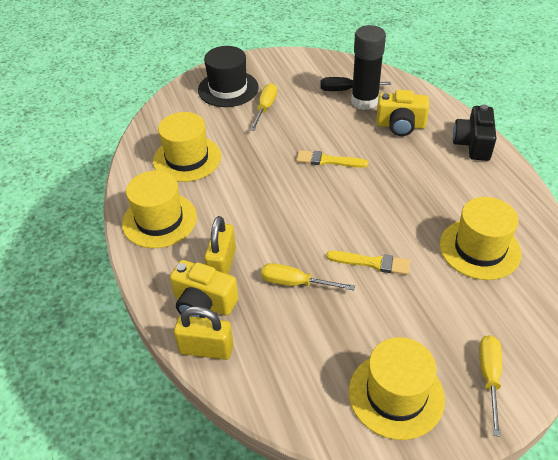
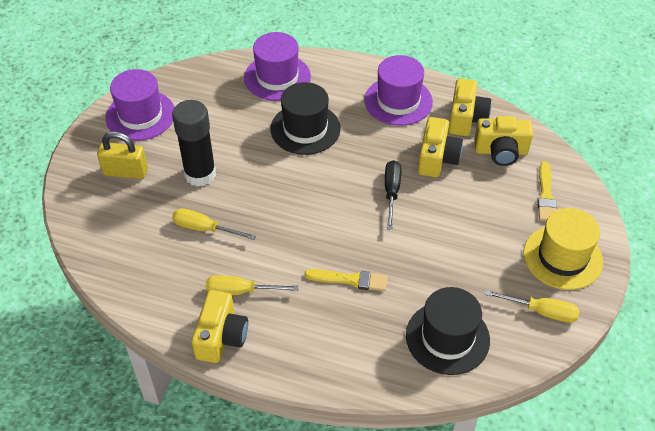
black camera: [453,104,497,161] = 1 -> none = 0
black hat: [198,46,259,107] = 1 -> [270,82,341,155] [406,287,490,375] = 2
purple hat: none = 0 -> [106,69,175,141] [244,32,311,101] [364,55,433,126] = 3
yellow camera: [170,260,238,318] [376,90,429,136] = 2 -> [191,290,248,363] [418,117,463,177] [448,78,491,136] [474,116,533,166] = 4
yellow hat: [122,171,197,248] [153,112,221,182] [349,337,445,440] [440,197,521,280] = 4 -> [523,208,603,290] = 1
yellow padlock: [174,306,234,360] [204,216,236,275] = 2 -> [97,131,148,179] = 1

